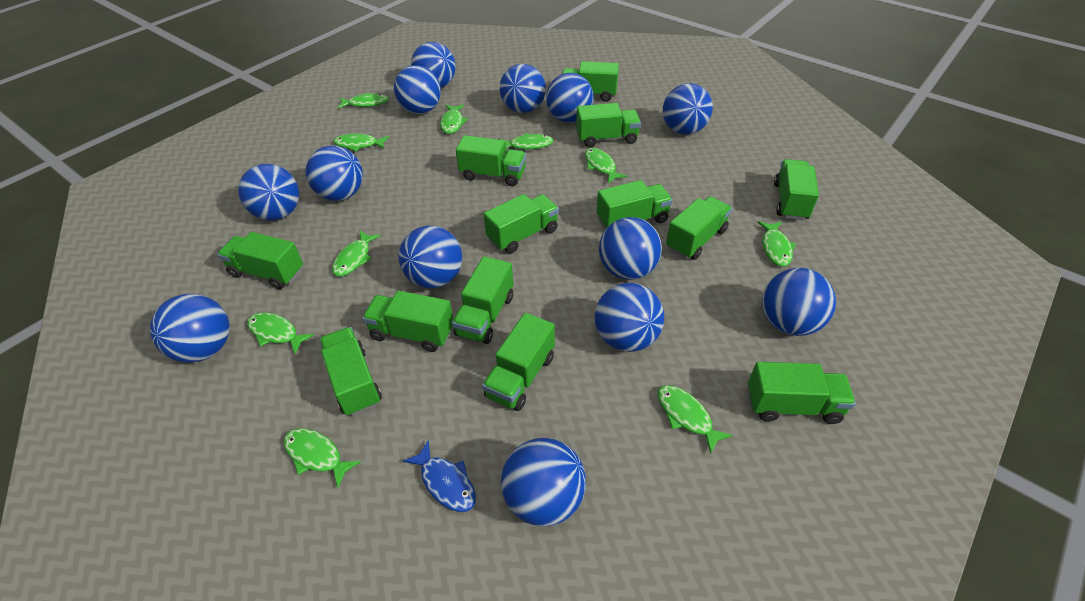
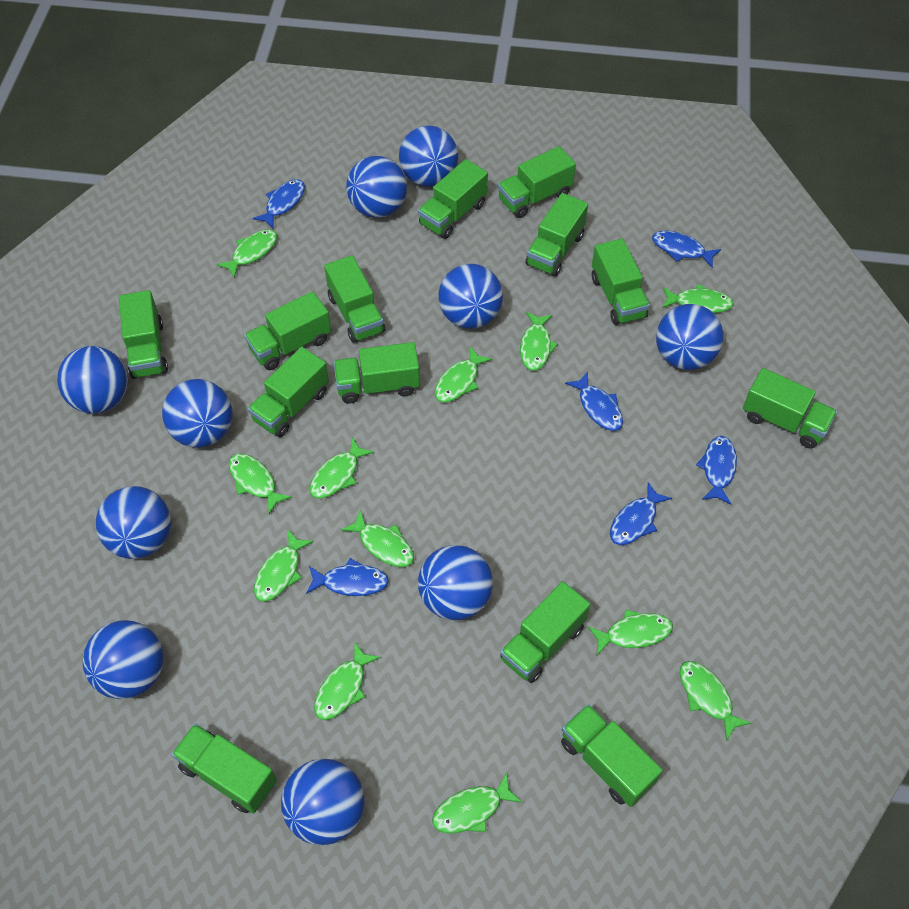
blue ball: [150,294,230,363] [238,164,299,221] [306,145,363,201] [394,65,441,114] [399,226,462,288] [411,42,456,88] [499,64,546,113] [501,438,586,526] [546,73,594,123] [595,283,664,352] [599,217,662,280] [663,84,713,135] [762,268,836,336] = 13 -> [57,346,128,414] [83,620,163,699] [96,486,171,559] [162,379,232,448] [281,759,364,845] [346,156,407,218] [399,126,458,187] [418,545,493,620] [439,264,503,329] [656,304,723,370] = 10
blue fish: [403,440,476,512] = 1 -> [253,179,305,228] [306,558,389,596] [565,372,623,431] [610,482,672,545] [652,231,721,268] [696,436,737,504] = 6
green fish: [247,312,314,354] [284,428,361,488] [332,231,381,276] [333,133,389,152] [338,93,389,109] [440,105,468,134] [499,133,554,149] [585,148,627,183] [658,385,733,454] [757,221,796,267] = 10 -> [216,229,277,278] [229,454,292,514] [254,530,314,602] [310,438,374,499] [314,642,381,720] [341,509,414,567] [432,773,522,833] [434,346,492,403] [520,312,558,371] [588,609,673,655] [662,284,734,313] [680,661,751,741] = 12

